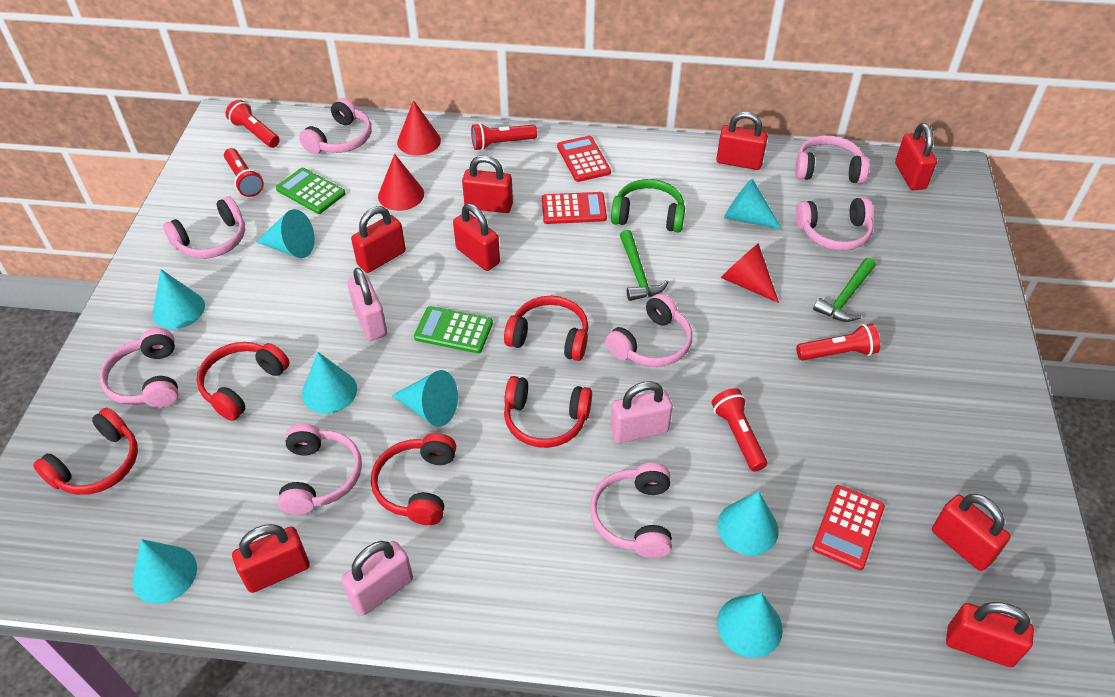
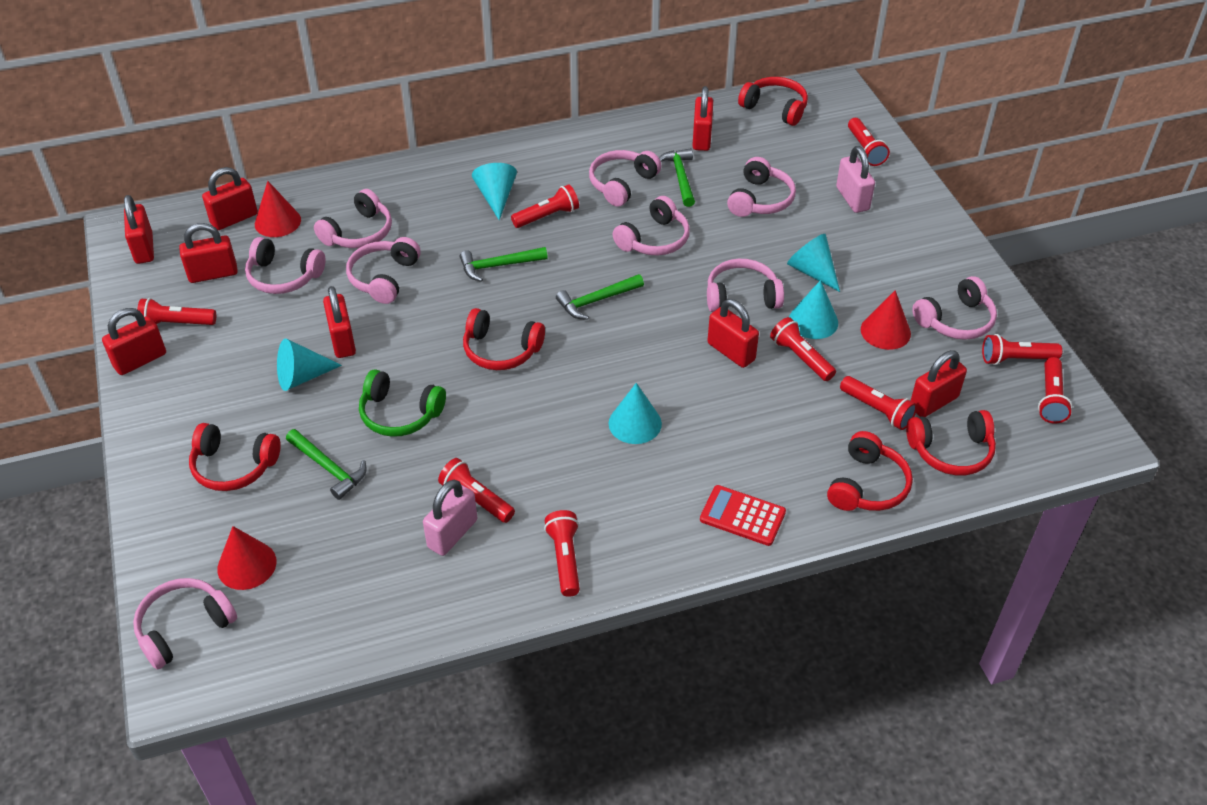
green calculator: [276,168,346,214] [414,306,493,353] = 2 -> none = 0
green hammer: [620,230,668,301] [813,258,876,322] = 2 -> [286,429,367,500] [460,247,548,282] [556,274,644,320] [659,148,695,207] = 4
pink headphones: [100,328,178,408] [163,196,245,258] [278,423,362,515] [299,98,372,154] [590,463,672,558] [605,294,692,367] [795,135,869,184] [795,198,874,251] = 8 -> [133,578,237,669] [245,237,326,294] [314,189,392,248] [346,237,421,304] [589,150,661,207] [613,196,690,256] [707,259,784,312] [727,157,796,217] [912,276,997,340] = 9
pink padlock: [341,541,413,616] [347,268,387,341] [610,381,673,443] = 3 -> [423,480,477,556] [836,146,875,213] = 2
red calculator: [542,192,607,224] [557,136,611,182] [812,485,885,570] = 3 -> [700,485,786,546] = 1
red flashlight: [224,148,264,197] [226,100,280,148] [471,123,537,150] [712,388,767,471] [796,324,880,361] = 5 -> [137,298,216,325] [438,458,515,523] [511,184,579,228] [544,510,580,597] [770,317,836,381] [840,376,917,430] [848,118,890,166] [982,334,1062,365] [1038,357,1072,424] = 9
turquoise cone: [132,539,197,604] [153,269,205,329] [256,209,315,258] [302,352,357,414] [392,370,458,427] [717,491,779,555] [717,593,783,658] [724,178,782,229] = 8 -> [277,339,342,391] [472,163,517,220] [608,383,662,444] [787,234,840,292] [789,280,838,339] = 5

